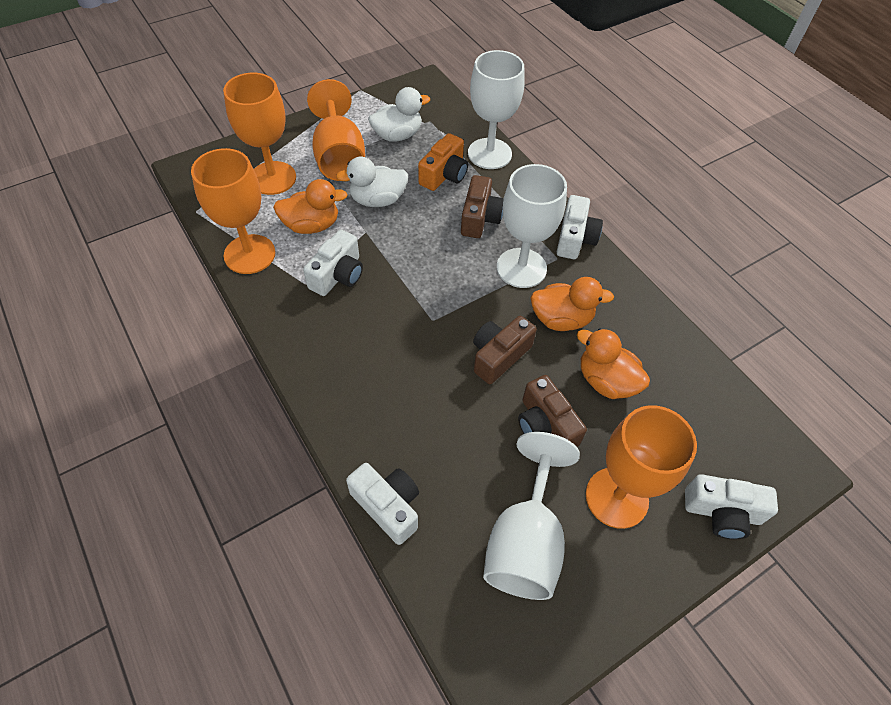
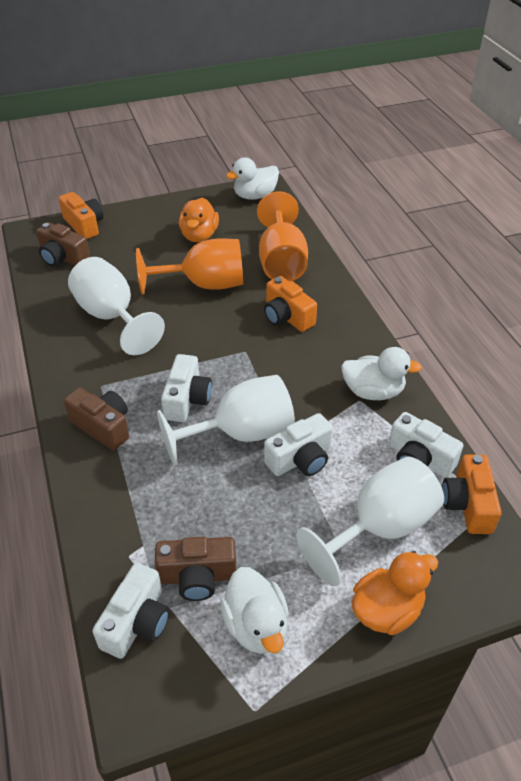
orange camera: [418,133,468,191] = 1 -> [59,192,103,239] [264,276,317,332] [442,454,502,534] = 3
orange duck: [273,179,348,234] [531,277,614,331] [577,328,650,399] = 3 -> [179,198,219,242] [352,551,438,635] = 2
orange goblet: [191,148,276,274] [223,73,296,195] [307,79,365,181] [586,405,697,529] = 4 -> [136,238,243,295] [257,191,308,282] = 2
white duck: [336,157,408,207] [368,87,430,142] = 2 -> [220,567,289,654] [226,157,279,200] [341,347,422,400] = 3

